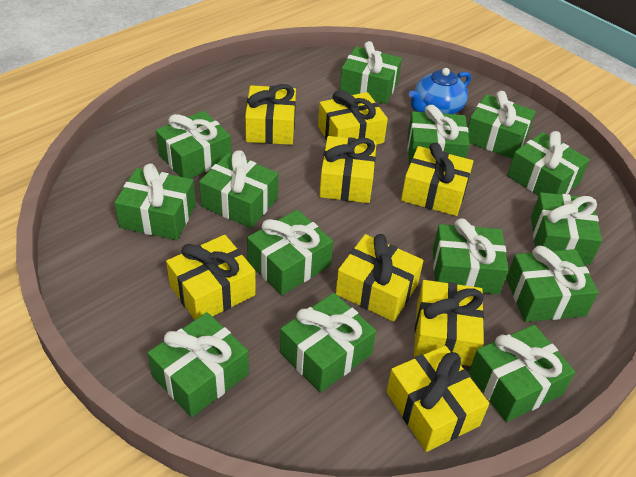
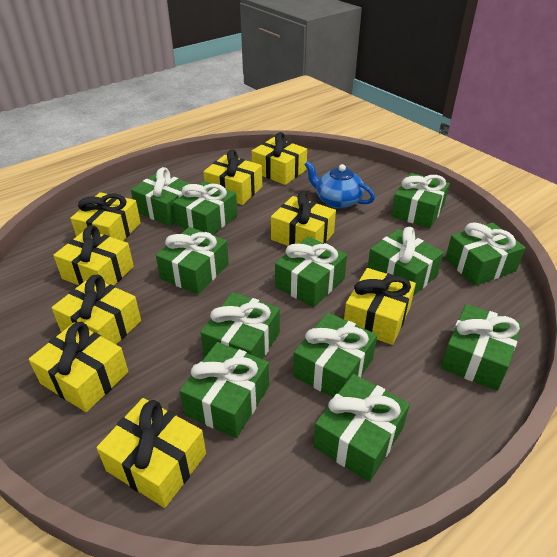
green gift: [114,163,196,240] [148,312,249,417] [156,111,232,179] [199,150,278,228] [247,210,333,295] [280,293,376,393] [340,41,402,104] [407,105,470,165] [433,218,508,294] [468,91,536,159] [469,325,575,422] [506,246,599,322] [507,131,590,196] [531,192,602,265] = 14 -> [131,167,191,226] [156,227,229,294] [173,181,238,235] [180,342,269,438] [200,292,280,359] [275,236,347,307] [293,312,377,397] [313,374,410,482] [367,227,444,296] [391,173,450,228] [441,304,522,391] [445,222,526,286] = 12
yellow gift: [166,235,256,320] [245,84,296,145] [318,90,388,145] [319,136,377,203] [336,234,423,322] [386,346,489,452] [401,142,473,216] [414,280,484,366] = 8 -> [29,322,128,412] [52,274,141,344] [53,225,134,285] [70,192,141,241] [97,398,206,508] [203,149,262,205] [252,132,307,185] [271,192,336,246] [344,268,416,345] = 9

